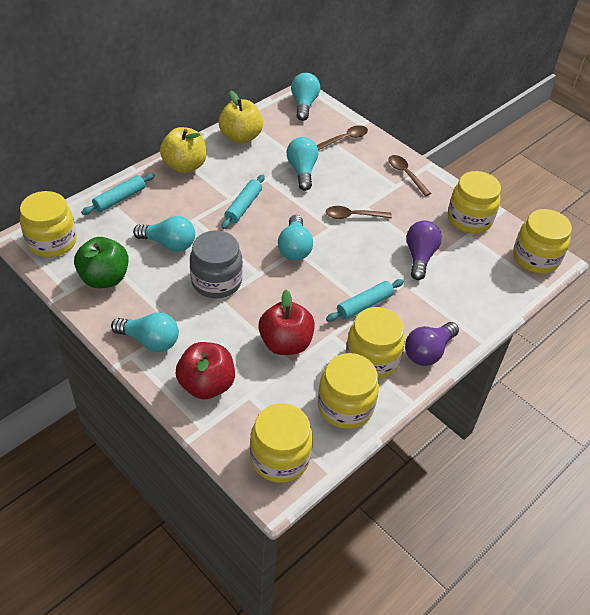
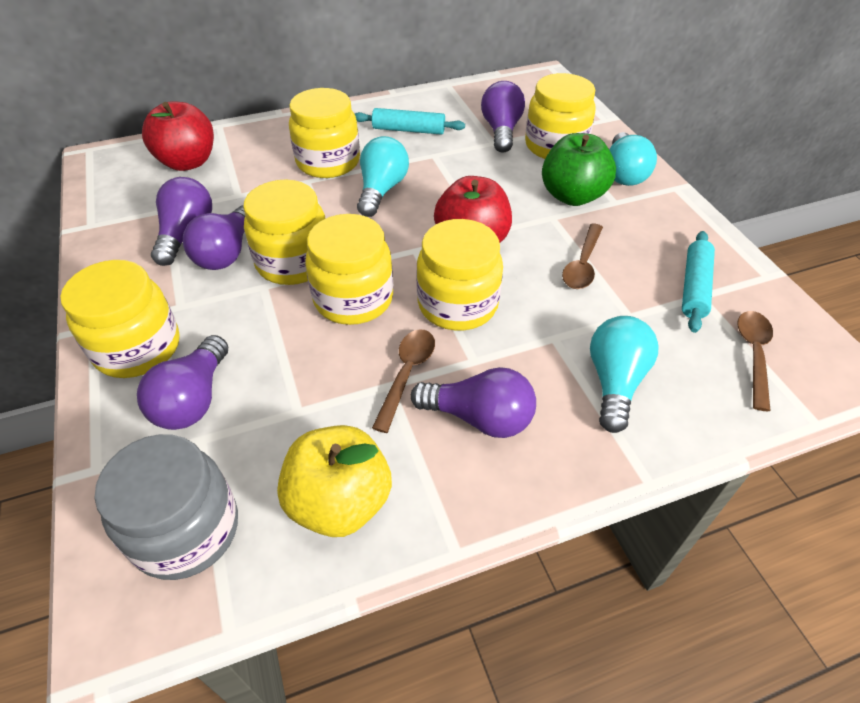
purple light bulb: [405,322,459,366] [406,221,442,280] = 2 -> [137,335,228,430] [151,177,212,266] [183,205,245,270] [411,367,536,438] [481,81,525,153] = 5
turquoise light bulb: [111,312,179,352] [133,216,195,252] [278,215,313,261] [287,137,318,191] [291,73,320,121] = 5 -> [357,136,409,217] [590,316,659,433] [609,132,657,186] = 3
turquoise rolling pin: [81,173,155,215] [222,175,265,229] [326,279,404,322] = 3 -> [355,108,465,135] [682,231,715,333] = 2
yellow apple: [160,127,207,173] [218,90,263,144] = 2 -> [277,425,392,537] = 1

